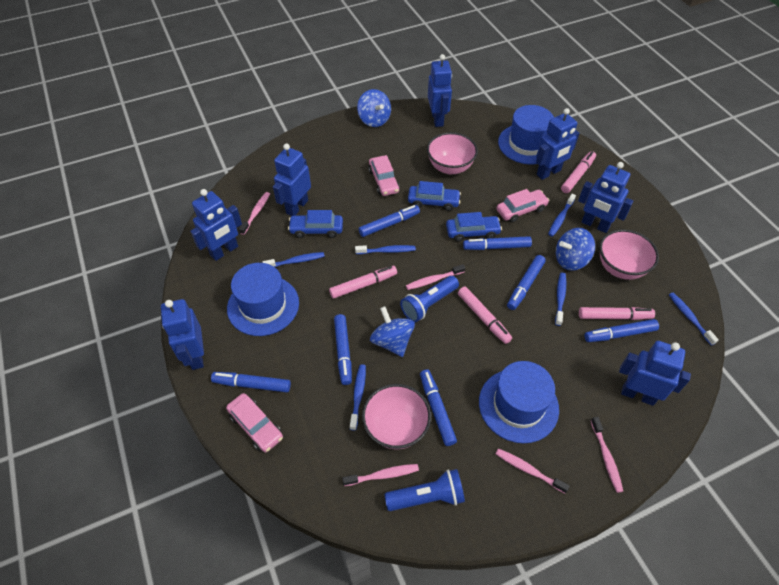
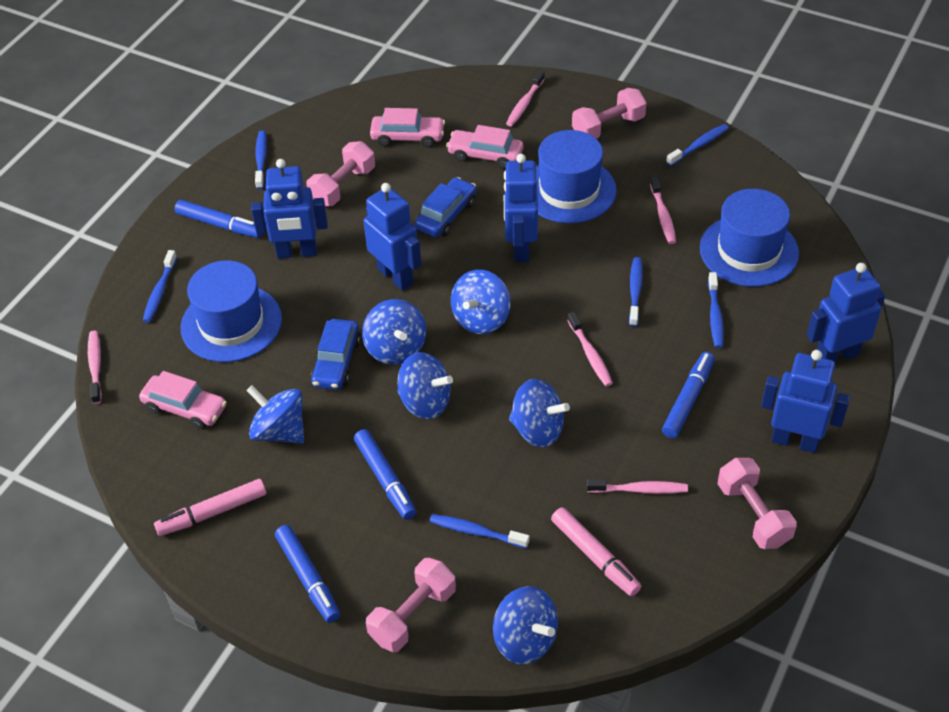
blue car: [288,210,343,238] [408,181,461,211] [446,212,502,242] = 3 -> [311,319,361,390] [415,177,476,237] = 2
blue flashlight: [384,469,465,511] [400,276,459,322] = 2 -> none = 0
blue marker: [211,372,291,392] [334,314,352,385] [359,205,420,237] [420,369,457,446] [463,236,532,250] [507,255,546,310] [585,319,659,342] = 7 -> [175,200,263,238] [275,525,340,623] [354,429,416,520] [662,352,715,438] = 4
blue robot: [161,299,204,370] [190,189,242,261] [273,144,311,216] [428,54,452,127] [536,108,579,180] [578,162,633,233] [619,341,691,406] = 7 -> [251,159,328,259] [363,183,422,291] [504,154,538,262] [761,350,850,453] [807,263,885,364] = 5
blue spinning top: [357,89,391,127] [370,306,415,357] [556,228,595,271] = 3 -> [246,385,304,444] [362,299,426,365] [397,352,453,419] [451,270,510,334] [493,586,558,665] [509,379,570,448] = 6
pink bowl: [362,384,431,450] [427,132,478,174] [599,229,659,280] = 3 -> none = 0
pink dumbbell: none = 0 -> [306,141,375,206] [366,558,456,652] [572,88,646,139] [718,458,797,549] = 4
pink marker: [329,266,397,299] [458,287,512,344] [561,151,596,193] [579,307,655,320] = 4 -> [154,479,266,536] [551,507,641,596] = 2

